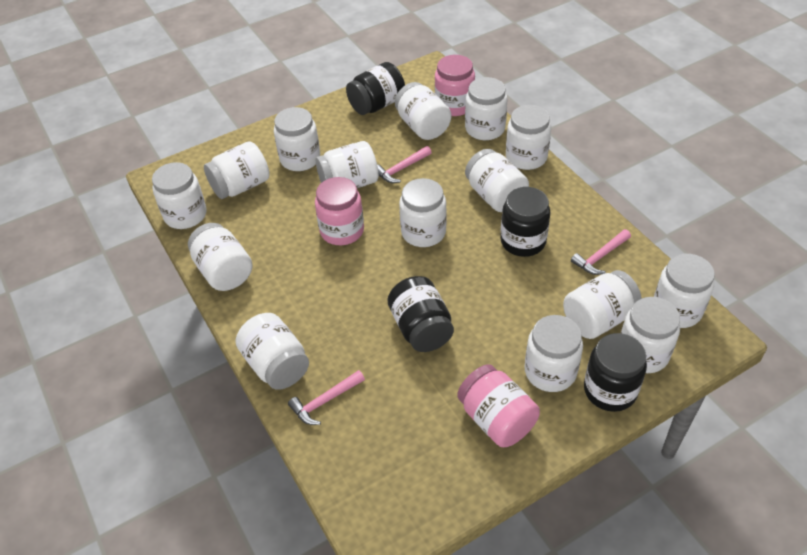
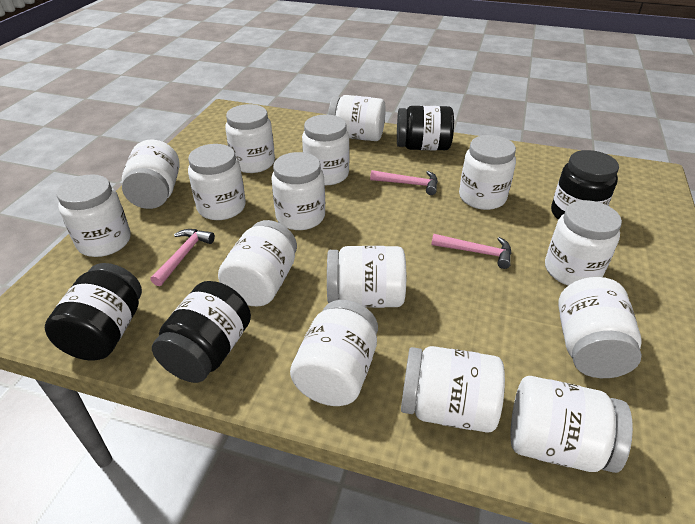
pink jar: [315,177,364,245] [435,55,475,116] [457,364,540,447] = 3 -> none = 0

